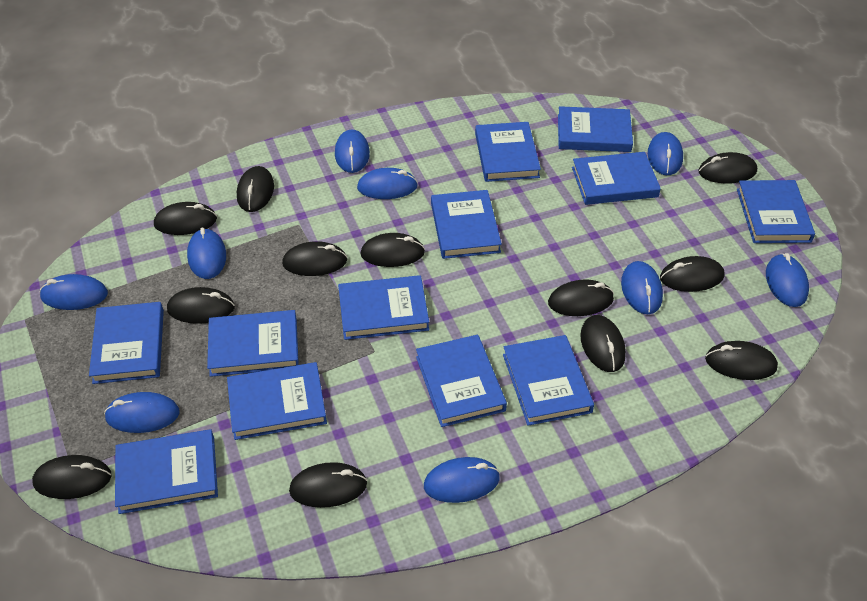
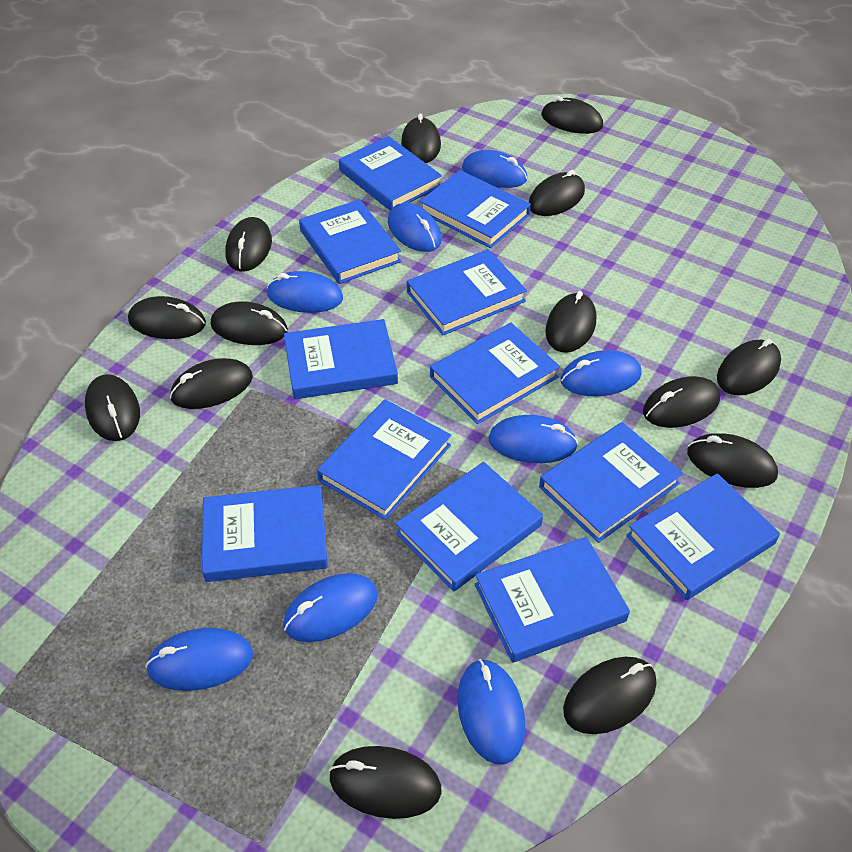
black mouse: [32,455,111,499] [154,202,217,235] [167,287,235,324] [237,166,274,212] [282,241,347,276] [289,462,367,508] [360,233,425,267] [548,279,614,316] [580,315,626,372] [660,256,725,292] [698,152,757,184] [705,341,778,380] = 12 -> [85,374,140,441] [128,296,206,339] [170,358,253,409] [211,301,288,345] [225,217,272,272] [329,746,442,819] [401,113,441,163] [529,170,585,216] [541,96,603,134] [545,291,596,353] [563,657,656,734] [643,376,720,428] [687,433,778,488] [717,338,781,395] = 14
blue mouse: [39,274,108,310] [104,392,180,433] [187,228,226,279] [335,130,370,173] [357,168,418,199] [424,457,500,503] [621,261,663,314] [648,132,683,175] [766,253,809,307] = 9 -> [145,628,253,691] [267,271,343,313] [283,573,378,642] [388,203,442,252] [457,659,525,764] [462,150,527,188] [488,415,578,463] [560,350,642,396] = 8

